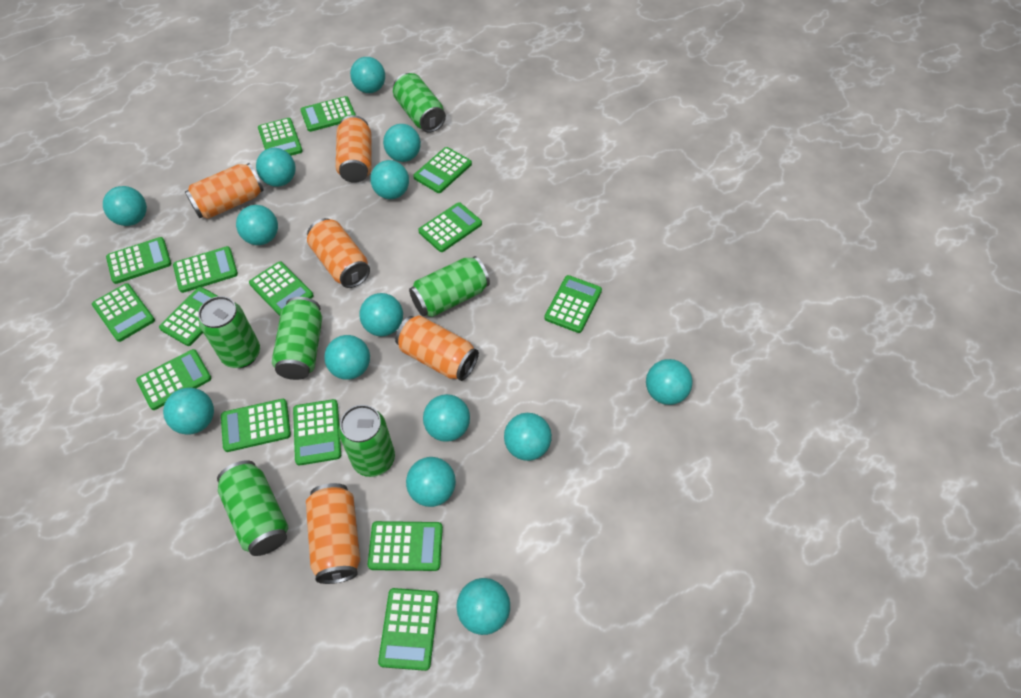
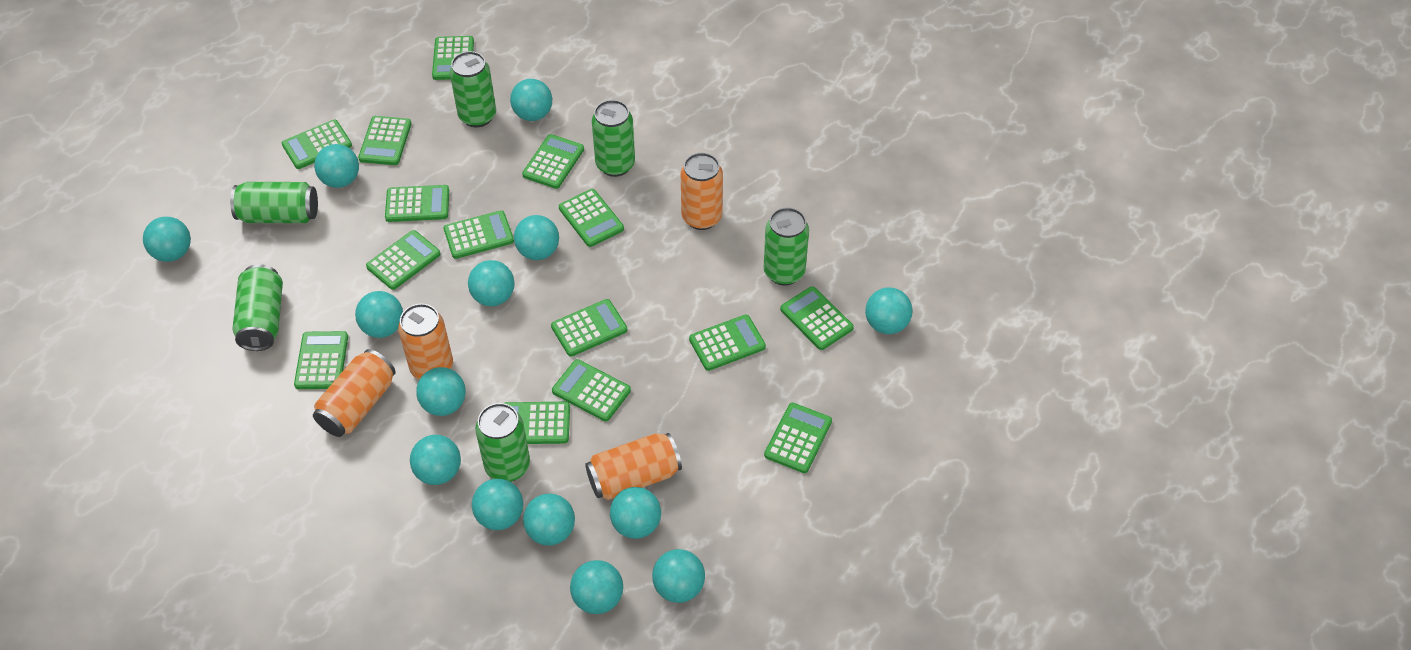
orange can: [185,163,264,219] [306,483,360,584] [307,218,370,288] [336,115,372,183] [395,315,479,381] = 5 -> [313,349,396,437] [398,304,453,380] [585,433,682,500] [681,153,723,230] = 4

